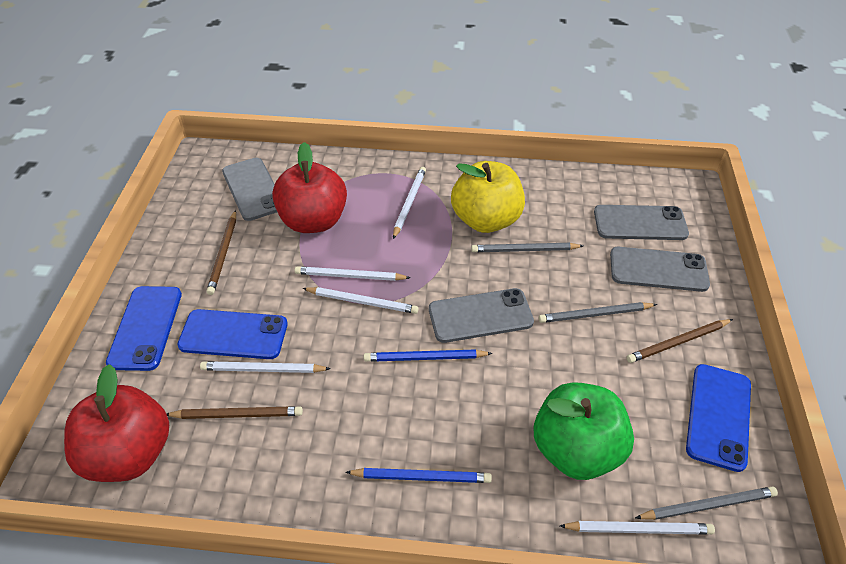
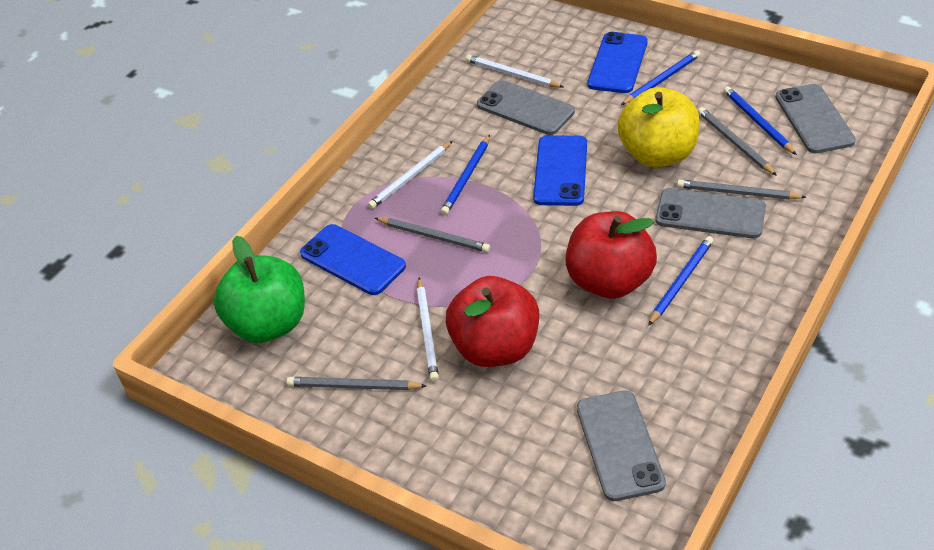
blue pencil: [345,468,492,483] [364,349,493,362] = 2 -> [441,135,490,215] [621,50,701,105] [648,236,714,326] [724,86,797,155] = 4
brown pencil: [167,406,303,419] [206,210,236,295] [627,319,733,363] = 3 -> none = 0
grey pencil: [471,243,583,252] [539,302,657,323] [635,486,778,520] = 3 -> [287,377,426,390] [375,218,490,252] [677,179,806,200] [698,107,777,176] = 4
white pencil: [200,361,331,373] [295,266,410,281] [302,287,419,314] [393,167,426,239] [560,521,715,535] = 5 -> [368,141,452,209] [417,278,439,382] [466,55,563,88] = 3

